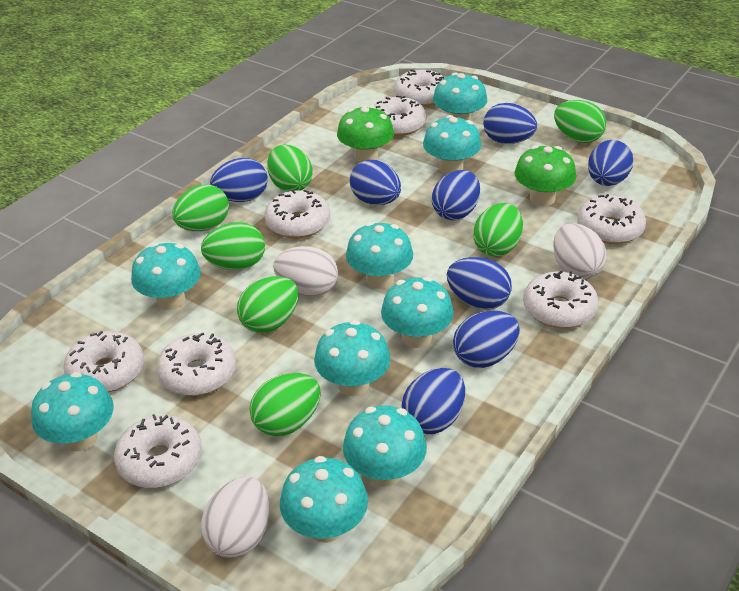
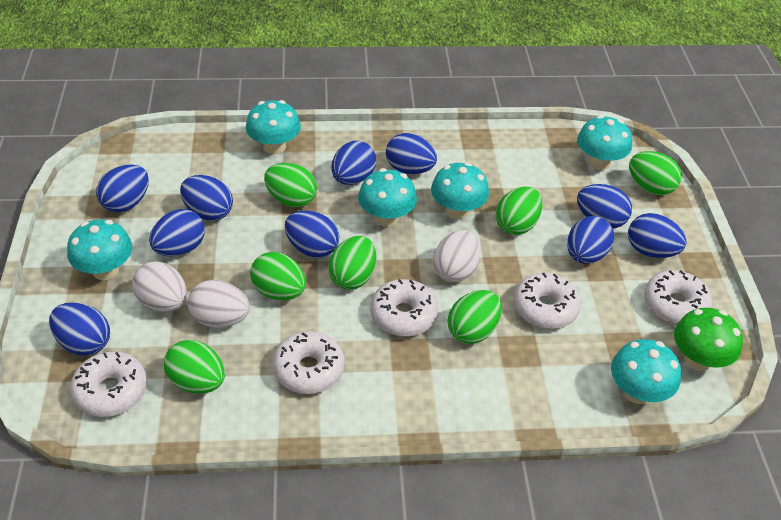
blue egg: [210,158,268,202] [350,160,401,205] [401,368,465,434] [432,170,480,220] [447,257,512,310] [453,311,520,368] [483,103,537,144] [588,140,633,186] = 8 -> [49,302,110,356] [96,164,149,213] [149,209,205,256] [180,175,233,221] [285,211,339,258] [331,141,376,185] [386,133,437,174] [567,216,614,264] [577,184,632,229] [628,213,687,258] = 10
green mushroom: [337,105,394,162] [515,145,576,206] = 2 -> [674,308,743,371] = 1
turquoise mushroom: [31,372,114,451] [131,243,201,310] [280,456,368,543] [314,320,391,396] [343,405,427,487] [346,222,413,289] [381,277,454,348] [423,115,482,174] [433,73,487,120] = 9 -> [67,219,132,280] [246,100,301,154] [358,168,417,227] [431,162,489,219] [577,115,632,170] [611,339,681,404] = 6
white donut: [63,331,144,393] [114,414,202,488] [156,332,236,396] [264,190,330,238] [374,96,426,136] [394,70,444,107] [523,271,598,328] [577,194,646,244] = 8 -> [70,351,147,417] [273,331,345,394] [371,279,438,336] [513,273,581,329] [644,270,712,325] = 5

